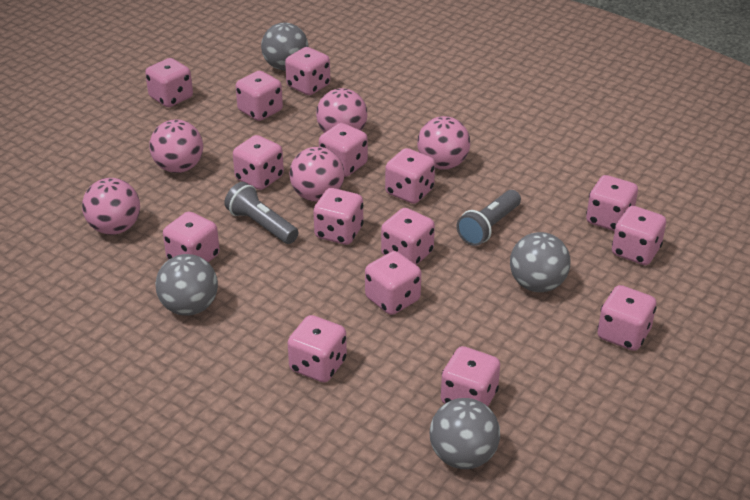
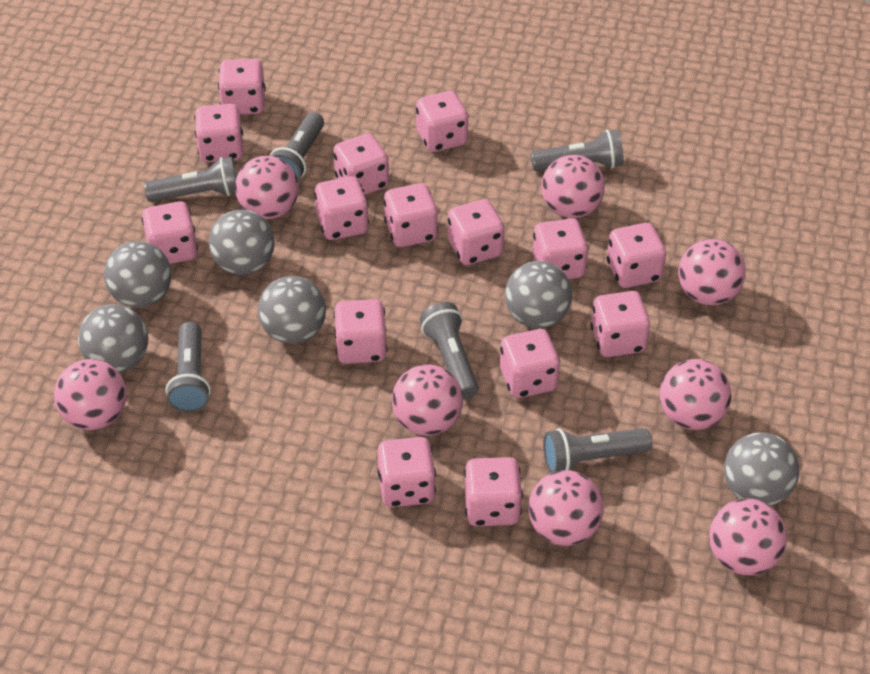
grey ball: [155,254,218,316] [261,23,308,70] [430,398,500,469] [510,232,571,292] = 4 -> [78,304,148,373] [104,241,172,308] [209,210,275,275] [258,276,326,344] [505,261,572,328] [724,432,799,505] = 6
grey flashlight: [224,182,298,244] [457,190,521,246] = 2 -> [144,157,237,202] [166,321,211,413] [270,112,324,181] [420,302,479,399] [531,130,624,171] [543,428,652,473] = 6
pink ball: [82,178,140,235] [149,119,203,173] [289,147,344,202] [316,88,367,133] [417,116,470,170] = 5 -> [54,359,127,430] [235,156,299,219] [392,364,463,436] [528,470,604,546] [541,155,605,218] [660,359,731,430] [678,239,746,306] [709,499,787,575] = 8

